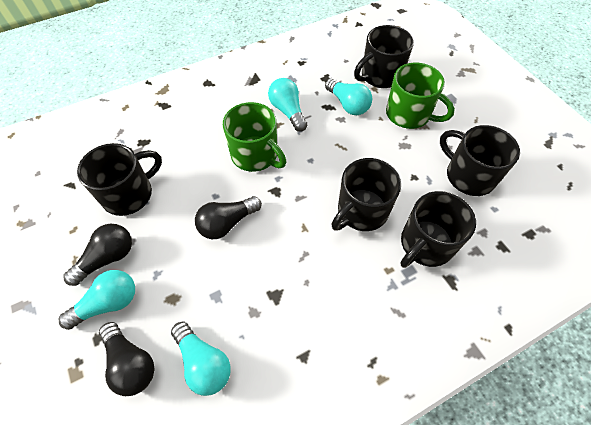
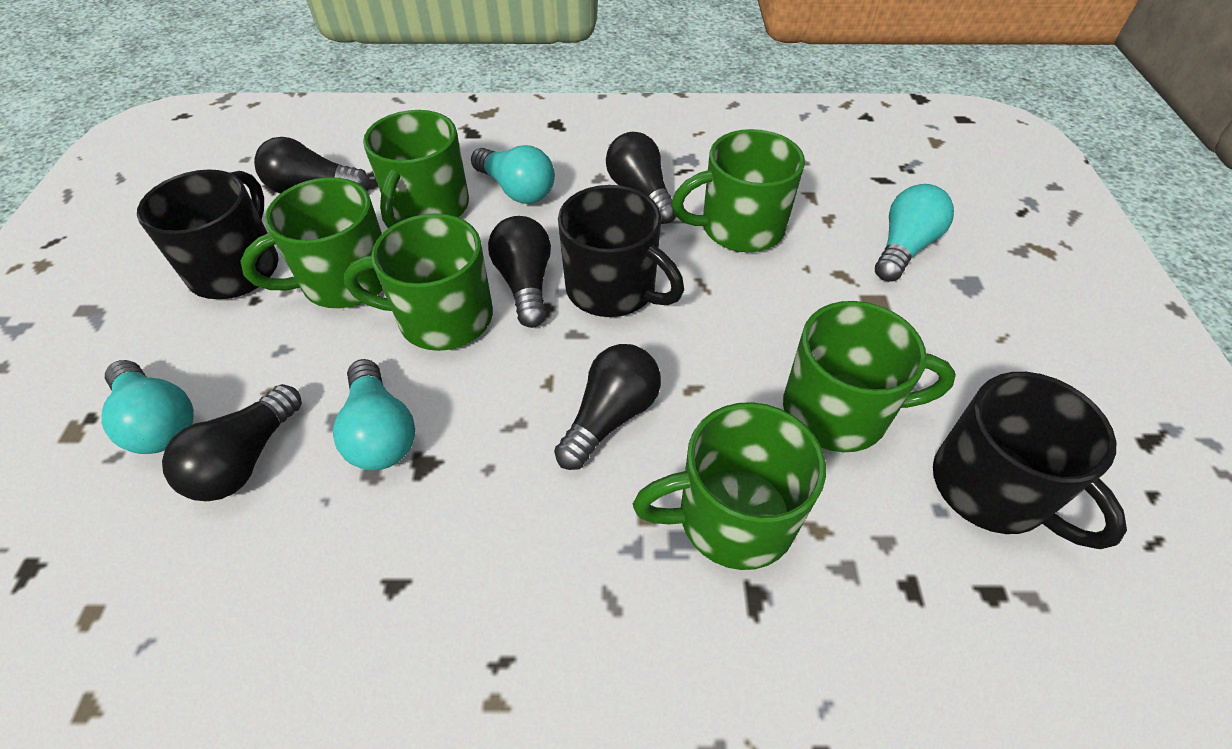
black light bulb: [63,224,132,286] [99,322,155,396] [195,196,262,239] = 3 -> [162,384,302,501] [254,137,370,193] [488,216,551,328] [554,344,661,470] [606,132,676,224] = 5
black mug: [77,143,162,216] [331,158,401,231] [354,25,414,88] [400,191,476,268] [440,125,520,196] = 5 -> [137,169,279,299] [558,185,684,317] [933,372,1127,549] = 3
green mug: [223,102,286,172] [386,63,455,129] = 2 -> [240,177,383,308] [344,213,493,351] [363,110,469,228] [633,402,826,570] [672,129,805,252] [783,301,956,452] = 6

